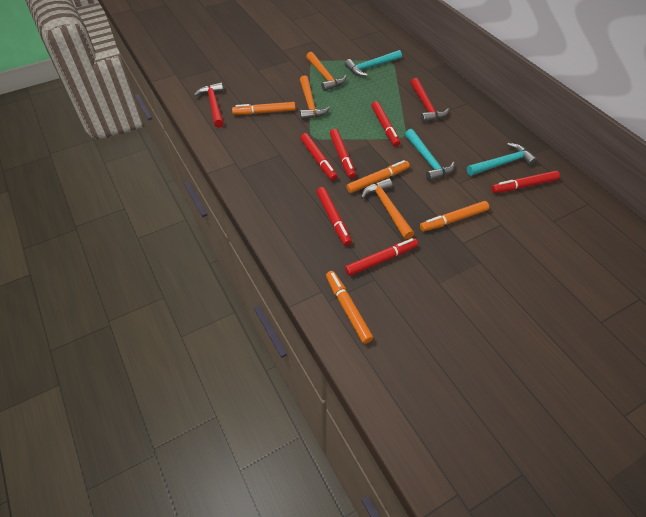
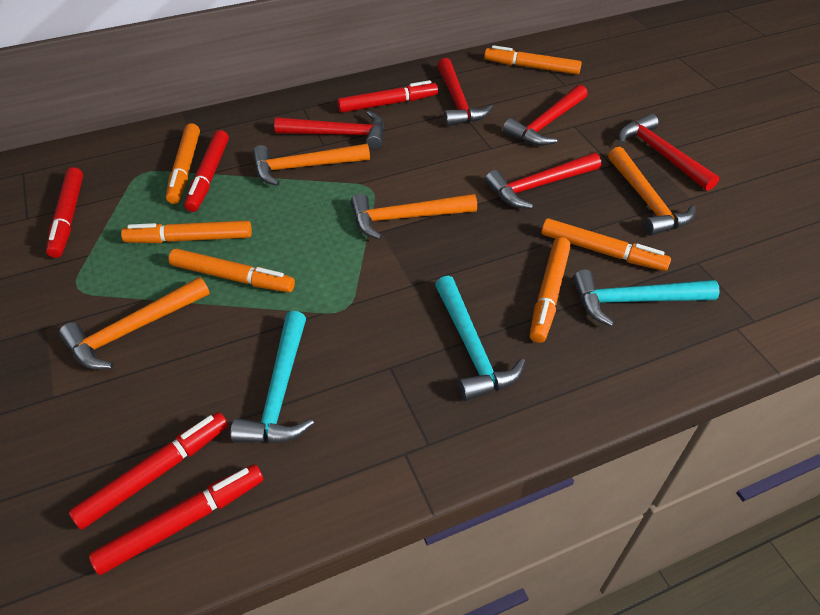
orange hammer: [300,75,330,120] [306,52,347,91] [361,178,414,240] = 3 -> [59,277,210,369] [253,143,370,186] [350,193,477,240] [608,147,696,236] = 4
orange marker: [232,102,296,115] [326,271,373,344] [346,160,410,193] [420,201,489,232] = 4 -> [121,220,252,243] [166,123,200,204] [168,248,295,292] [484,45,582,75] [530,237,571,343] [541,218,671,271] = 6
red hammer: [194,82,224,128] [410,78,449,123] = 2 -> [274,111,384,150] [437,58,493,126] [485,153,601,209] [503,85,588,146] [619,114,719,191] = 5
red marker: [300,133,338,181] [316,187,352,246] [330,129,356,179] [345,238,418,276] [371,101,400,147] [492,171,560,193] = 6 -> [46,167,83,258] [69,412,228,530] [89,464,263,575] [184,130,229,212] [337,80,438,113] = 5

